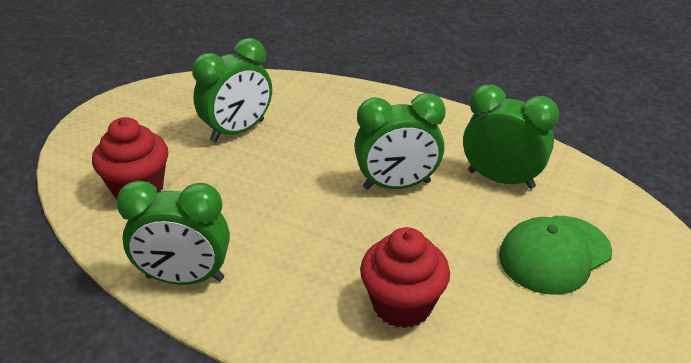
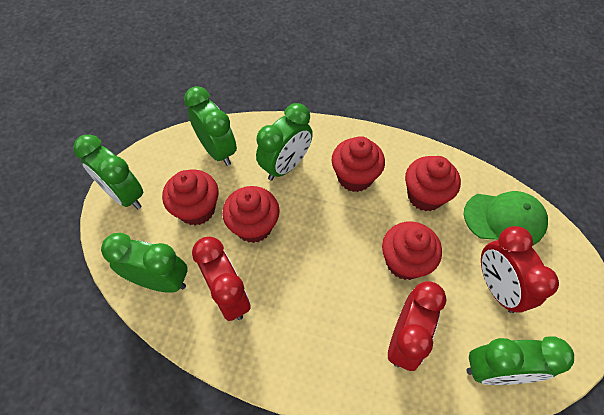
green clock: [116,181,230,285] [192,38,272,142] [354,93,446,190] [463,84,559,189] = 4 -> [73,135,143,209] [101,233,187,293] [184,86,237,166] [256,103,313,181] [466,336,574,385] = 5
red clock: none = 0 -> [192,236,251,321] [388,281,446,371] [481,226,559,313] = 3
red cupcake: [92,117,168,200] [360,227,450,328] = 2 -> [162,169,219,225] [222,186,280,243] [332,136,385,192] [382,221,442,280] [405,156,461,211] = 5

